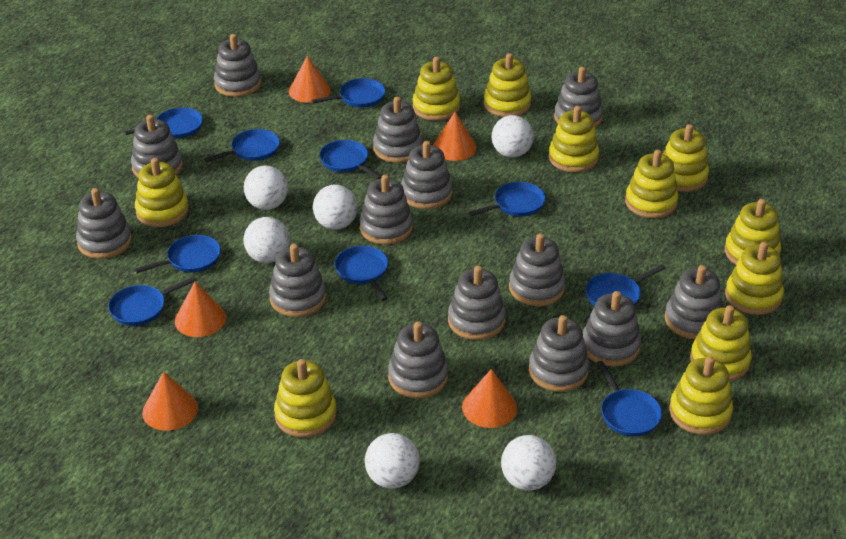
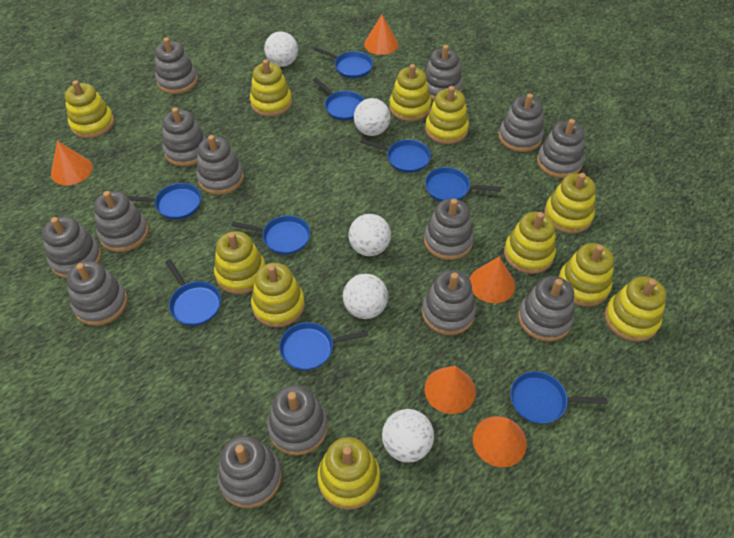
blue pan: [108,276,197,326] [125,107,203,138] [135,235,221,273] [204,129,280,162] [312,78,386,108] [319,140,382,179] [335,246,388,301] [469,182,545,217] [585,264,666,306] [597,361,662,437] = 10 -> [127,183,201,220] [165,260,221,326] [231,215,310,255] [279,322,369,371] [313,78,364,121] [314,47,373,79] [360,139,431,173] [425,167,501,201] [510,371,608,424] = 9
white ball: [243,217,290,263] [244,165,288,210] [313,185,358,230] [365,433,420,489] [492,115,534,157] [501,435,556,491] = 6 -> [264,31,298,67] [343,274,388,319] [349,214,391,256] [354,98,390,136] [382,409,434,463] = 5

